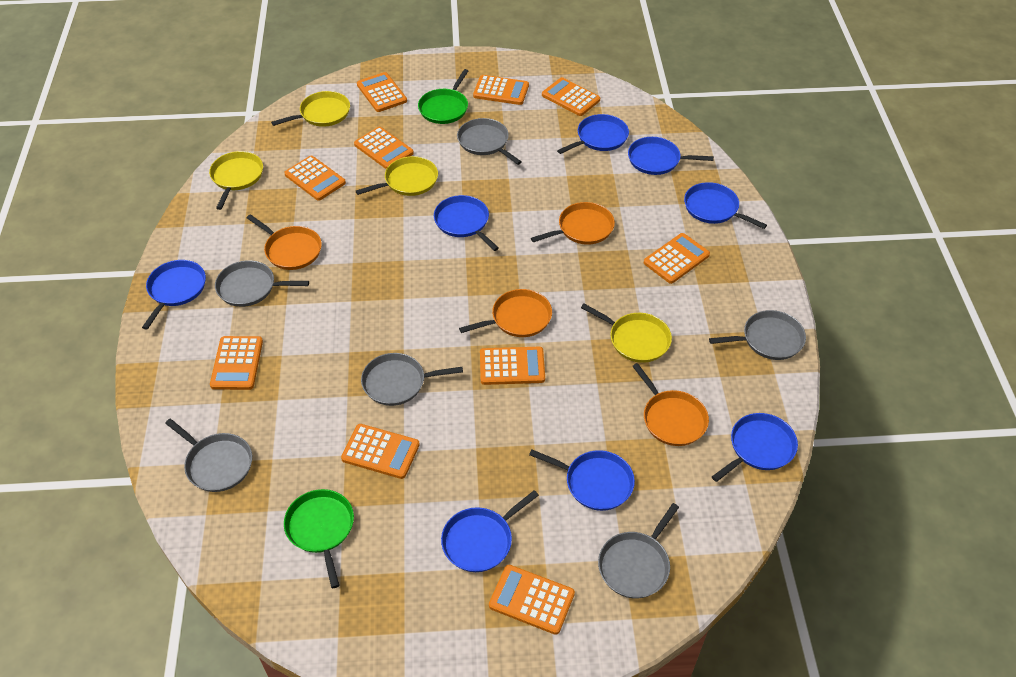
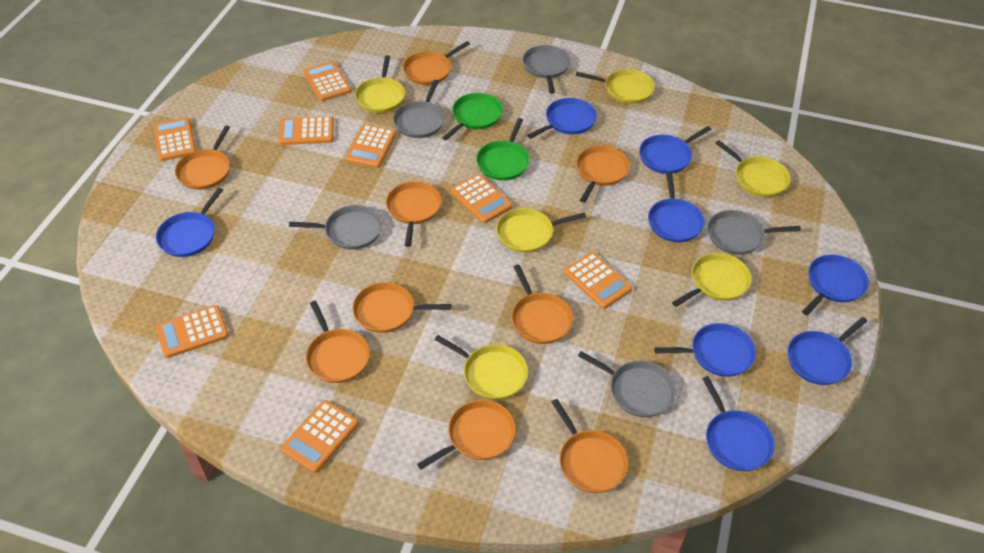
grey pan: [165,419,252,492] [215,260,309,307] [361,353,463,406] [457,118,521,165] [598,503,679,599] [709,310,806,360] = 6 -> [289,205,382,250] [393,80,444,138] [522,45,571,94] [578,351,676,417] [707,210,801,255] = 5
orange calculator: [210,336,263,390] [284,156,346,201] [341,424,420,479] [354,127,414,169] [357,72,407,112] [473,75,529,105] [480,347,545,385] [489,565,575,635] [542,77,600,116] [644,233,710,284] = 10 -> [153,117,196,161] [156,305,229,358] [279,116,334,145] [281,400,359,473] [303,61,352,101] [345,124,396,168] [451,174,513,223] [564,252,633,309] = 8
orange pan: [247,214,322,270] [459,289,552,337] [531,202,615,245] [632,363,709,446] = 4 -> [175,125,230,190] [306,301,370,383] [352,282,452,333] [386,181,442,247] [403,41,470,85] [417,400,516,469] [512,264,573,344] [551,399,629,493] [576,146,630,203] = 9
yellow pan: [209,151,263,210] [271,91,350,127] [356,156,438,196] [581,304,672,363] = 4 -> [355,56,405,113] [434,335,528,400] [496,208,586,253] [576,69,655,104] [672,253,752,307] [715,140,790,197] = 6

